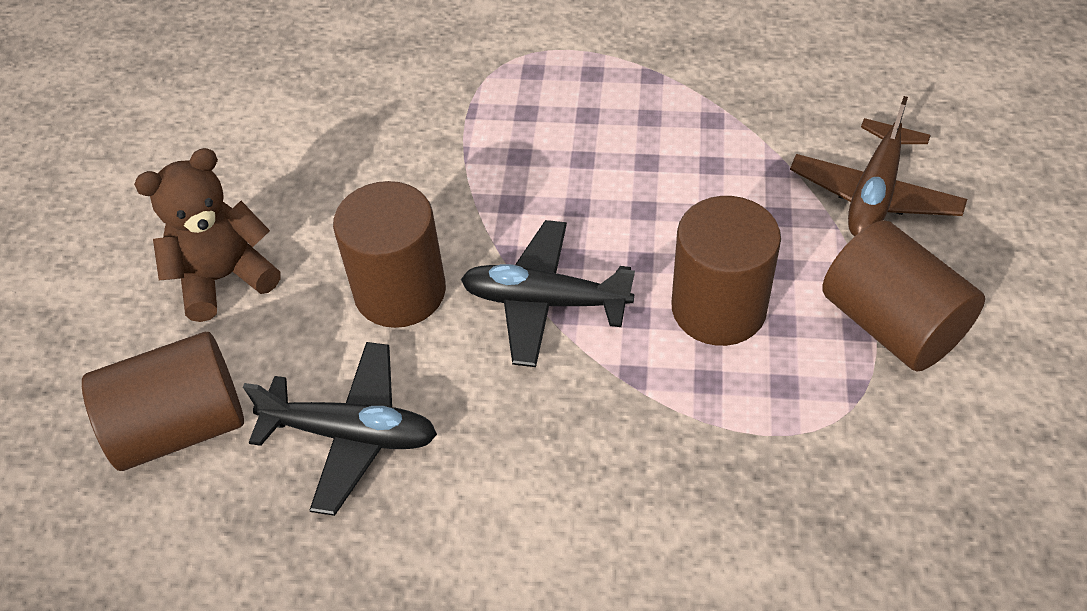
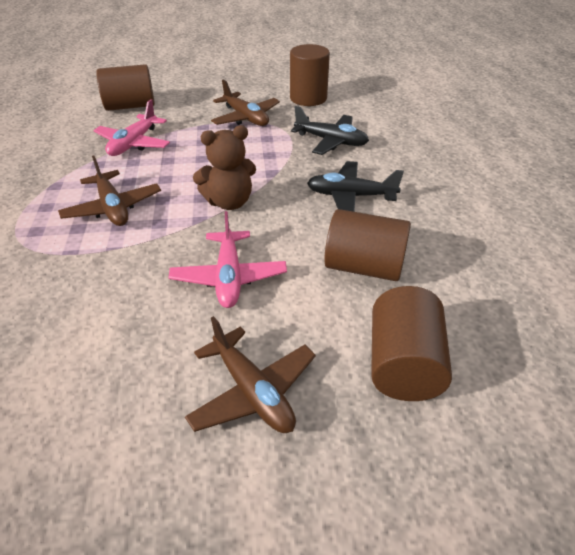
brown plane: [790,96,967,236] = 1 -> [58,155,161,226] [185,316,316,433] [211,79,280,126] = 3
pink plane: none = 0 -> [93,99,170,156] [169,211,287,308] = 2

